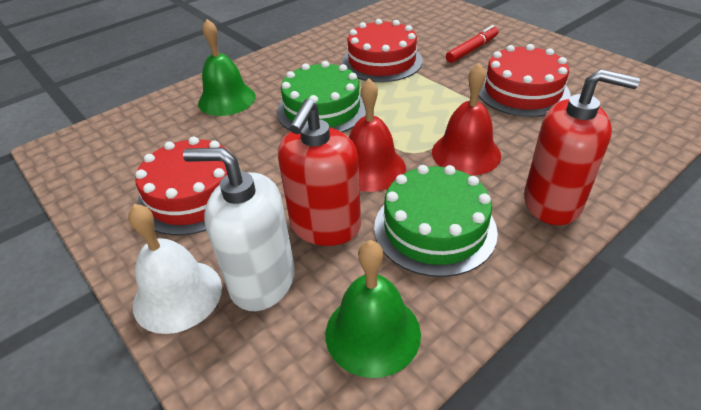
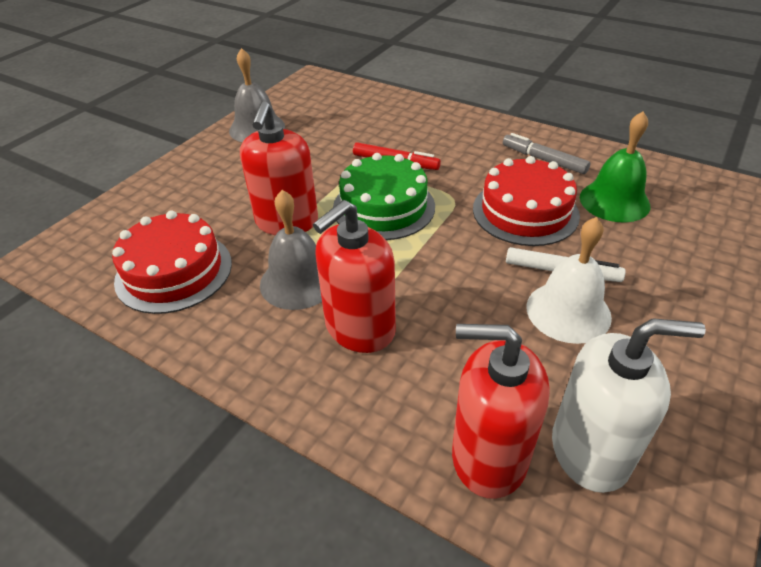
green bell: [198,19,256,116] [326,240,421,378] = 2 -> [580,111,650,223] = 1
green cake: [277,61,366,133] [374,165,498,277] = 2 -> [333,153,435,240] = 1
grey bell: none = 0 -> [229,48,285,142] [260,190,322,310] = 2
grey marker: none = 0 -> [503,133,590,174] = 1
red bell: [349,79,406,192] [432,64,501,176] = 2 -> none = 0
red cake: [135,137,242,235] [342,19,423,82] [479,44,571,117] = 3 -> [112,210,232,314] [473,156,580,246] = 2
red soap dispenser: [278,99,361,246] [524,69,640,225] = 2 -> [240,101,318,235] [313,200,396,353] [452,324,550,499] = 3
white marker: none = 0 -> [506,247,626,282] = 1

